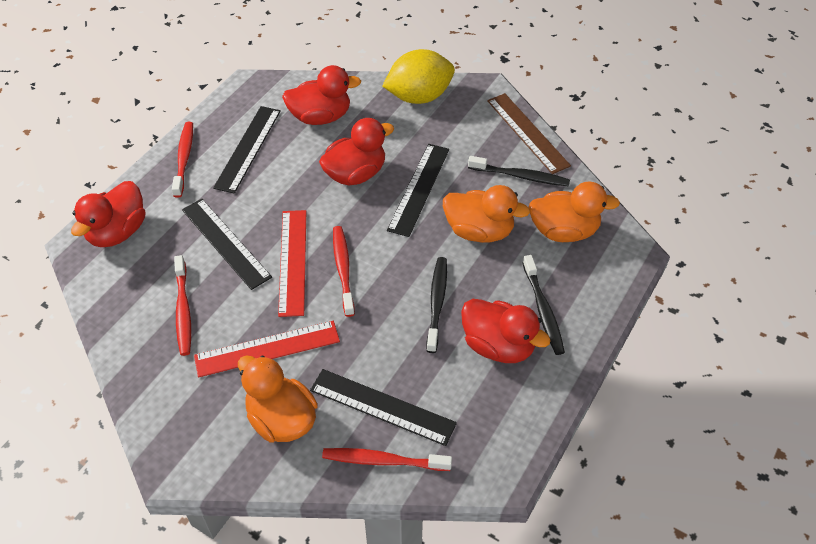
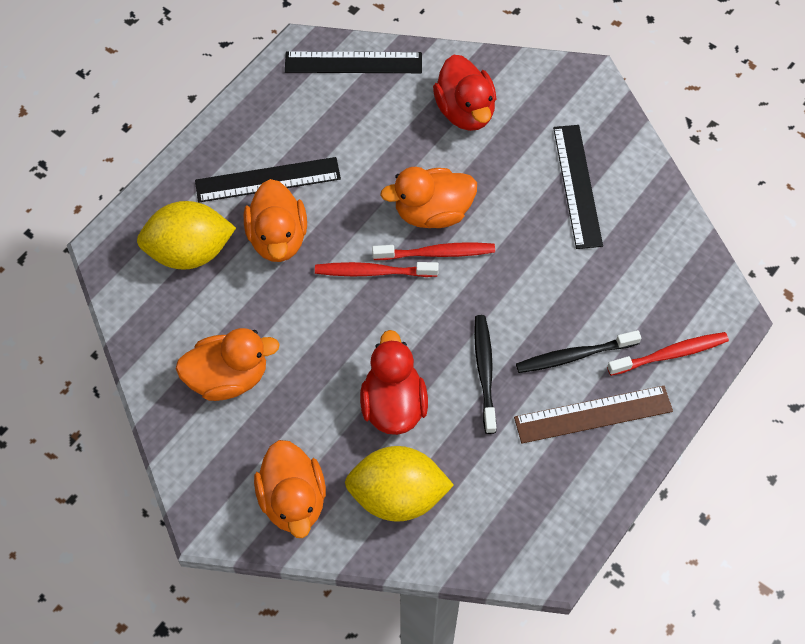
black ruler: [182,199,272,290] [213,106,281,194] [310,369,457,446] [387,144,449,237] = 4 -> [195,157,341,203] [285,51,422,73] [553,125,603,249] = 3
black toothbrush: [426,257,447,353] [468,156,570,186] [523,255,565,355] = 3 -> [474,315,496,434] [516,330,641,373] = 2
orange duck: [238,355,318,443] [443,185,530,243] [529,182,620,242] = 3 -> [176,328,280,401] [244,179,307,262] [254,440,326,538] [380,167,477,228] = 4
red duck: [71,181,146,247] [282,65,361,125] [319,118,394,186] [461,299,551,363] = 4 -> [360,330,428,435] [433,55,496,131] = 2
red ruler: [194,321,340,377] [278,210,306,317] = 2 -> none = 0
red toothbrush: [172,122,193,198] [174,255,191,356] [322,448,452,471] [333,226,355,317] = 4 -> [315,262,439,277] [372,242,495,260] [607,332,729,376] = 3
yellow lemon: [382,49,455,104] = 1 -> [137,201,236,270] [345,446,454,522] = 2

